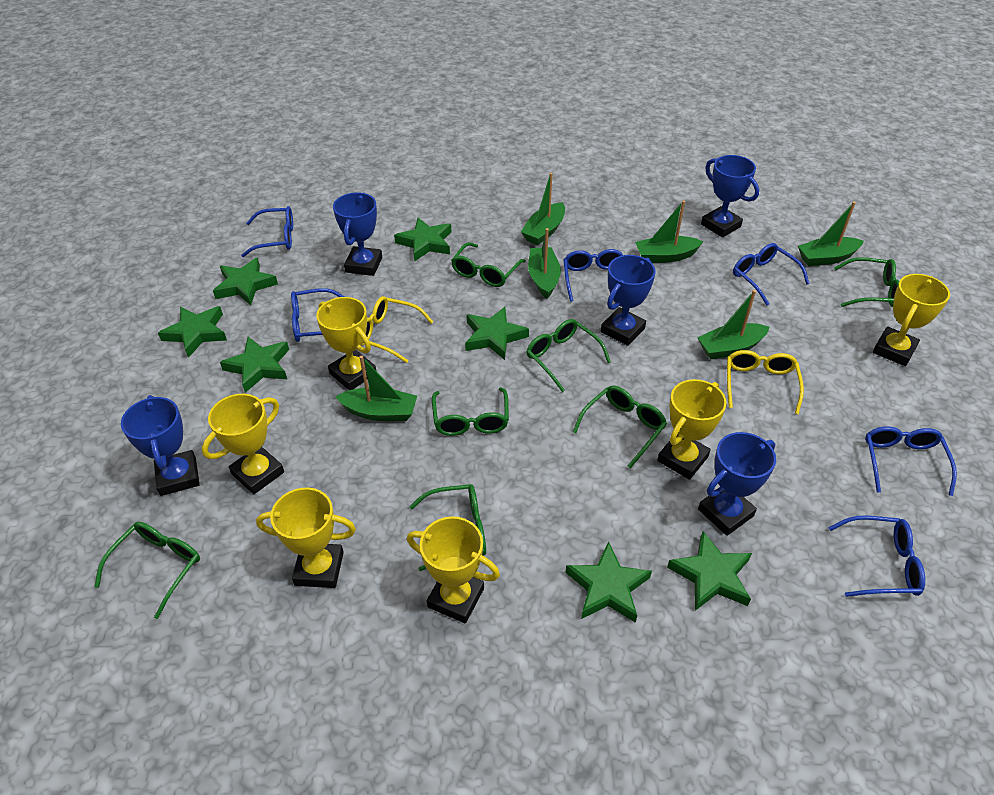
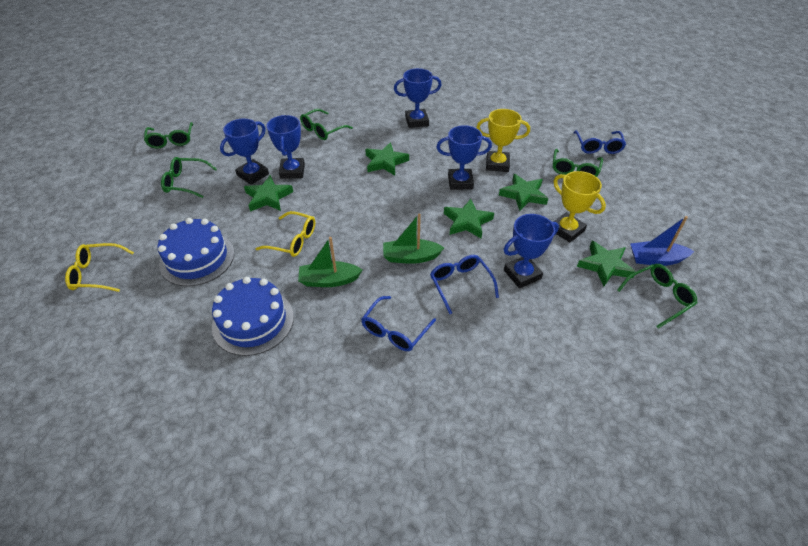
blue boat: none = 0 -> [630,216,694,266] = 1
blue cake: none = 0 -> [157,218,234,286] [212,277,294,356] = 2
blue glasses: [241,206,293,257] [291,288,345,342] [563,249,623,302] [733,243,810,306] [828,515,925,597] [865,426,957,496] = 6 -> [361,296,436,351] [430,255,499,314] [573,130,626,154] = 3
green boat: [335,356,417,421] [521,173,565,245] [528,228,561,299] [635,200,704,263] [697,290,770,359] [798,202,864,266] = 6 -> [298,237,362,287] [383,214,444,264] = 2
green glasses: [94,522,200,619] [410,484,486,571] [432,387,509,436] [451,242,526,287] [526,319,611,392] [573,386,667,468] [834,257,899,307] = 7 -> [144,122,193,149] [161,157,217,198] [300,109,353,140] [553,149,603,177] [617,264,697,328] = 5
green star: [158,306,227,358] [213,257,278,305] [220,337,289,393] [394,218,451,262] [465,307,529,360] [565,542,652,623] [667,531,752,611] = 7 -> [244,175,293,212] [365,142,409,176] [444,199,494,238] [499,174,548,211] [577,241,636,286] = 5
yellow trophy: [202,394,284,494] [256,488,356,588] [316,297,376,390] [407,516,500,623] [657,379,727,480] [873,274,950,366] = 6 -> [476,109,530,172] [554,171,606,243] = 2

